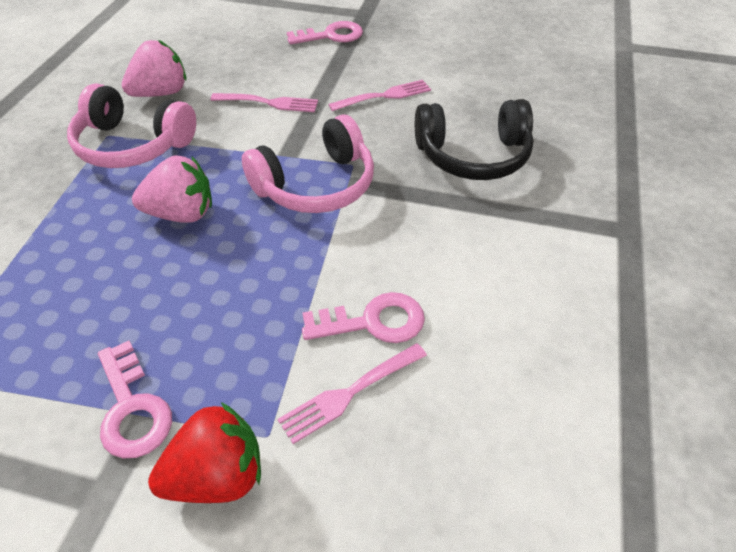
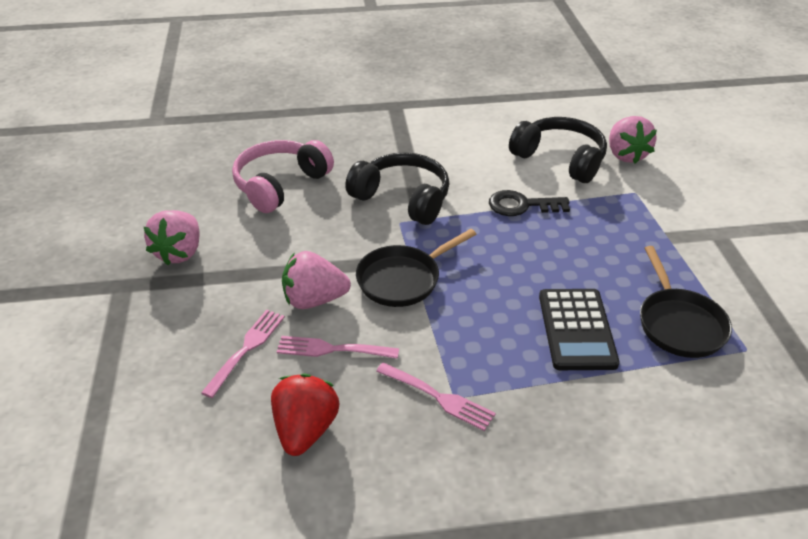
black calculator: none = 0 -> [539,289,620,370] = 1
black headphones: [415,99,534,180] = 1 -> [345,152,450,225] [509,117,607,183] = 2
black key: none = 0 -> [489,190,570,216] = 1
black pan: none = 0 -> [356,229,476,307] [640,246,732,358] = 2
pink headphones: [67,83,196,168] [242,114,374,213] = 2 -> [232,140,334,213] = 1
pink key: [98,341,172,458] [287,21,363,44] [302,292,425,343] = 3 -> none = 0
pink strawberry: [122,40,186,97] [132,155,212,223] = 2 -> [144,210,200,265] [282,251,351,309] [609,116,657,164] = 3

